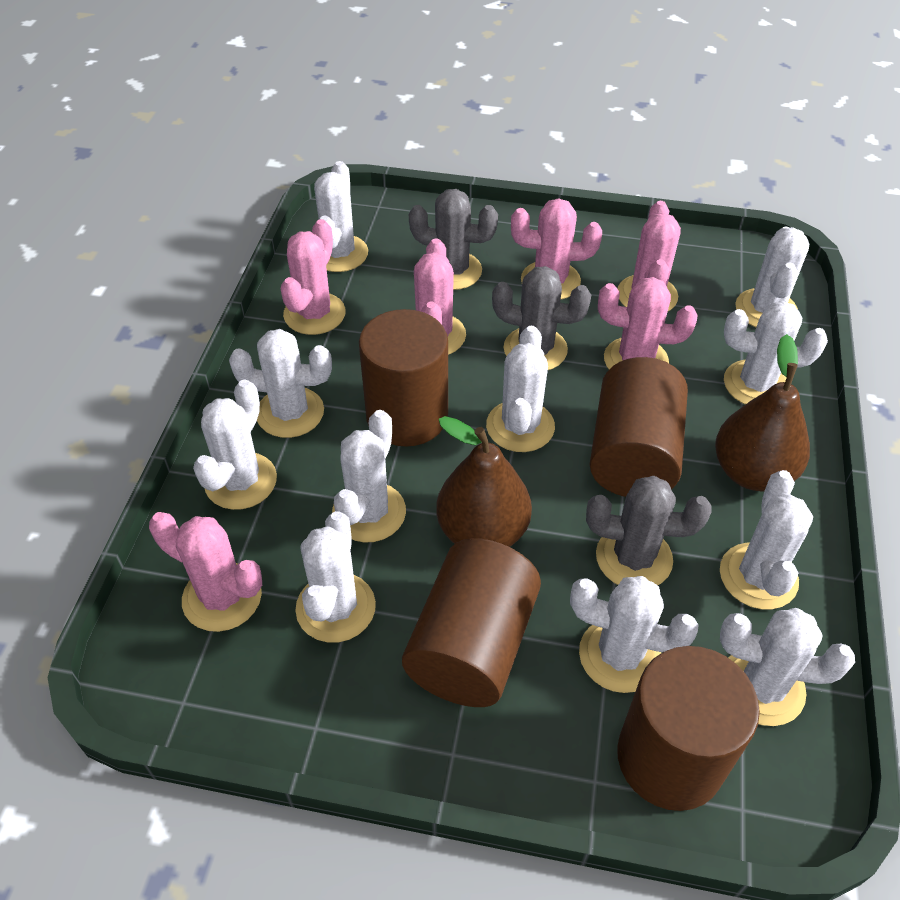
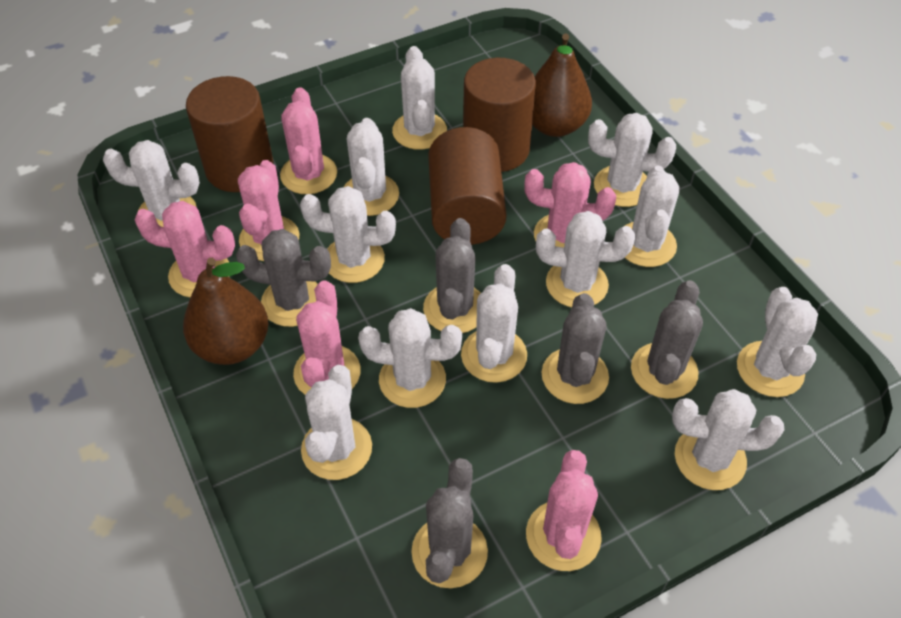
brown cylinder: [359,309,448,447] [402,538,541,707] [590,357,688,497] [617,646,760,811] = 4 -> [186,76,274,192] [428,127,507,245] [463,58,536,172] = 3
grey cactus: [409,189,498,290] [492,266,591,370] [586,476,712,585] = 3 -> [236,229,331,327] [411,458,488,588] [423,218,481,333] [542,293,609,404] [631,280,703,399] = 5
white cactus: [193,380,277,510] [229,329,332,438] [296,511,376,643] [314,161,368,272] [332,410,406,543] [486,326,555,452] [570,576,699,693] [720,470,813,610] [720,608,855,726] [724,301,828,405] [735,226,809,327] = 11 -> [103,140,200,227] [300,186,396,283] [301,365,372,480] [343,118,399,216] [358,308,462,408] [392,46,447,150] [461,264,527,383] [536,211,635,307] [588,113,676,207] [625,165,680,267] [672,389,785,490] [737,287,818,397] = 12

